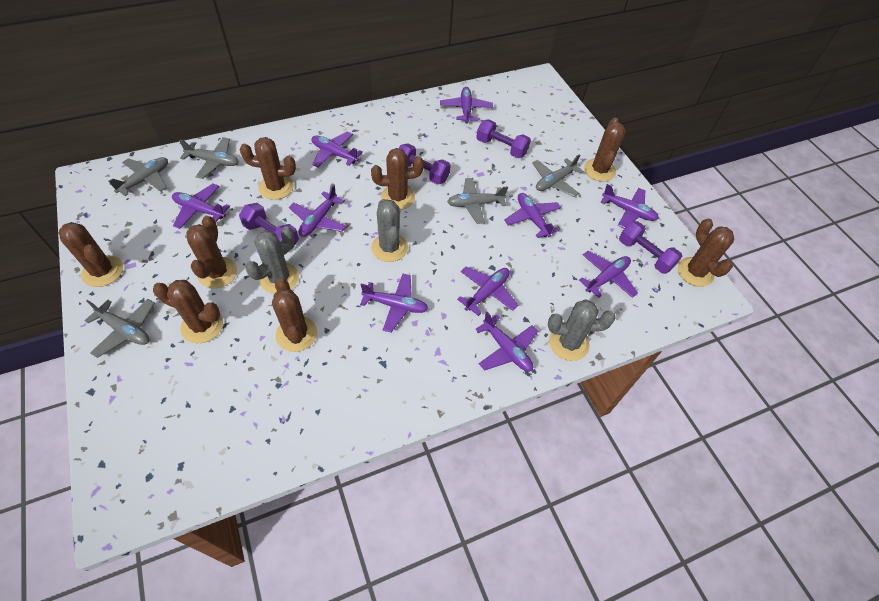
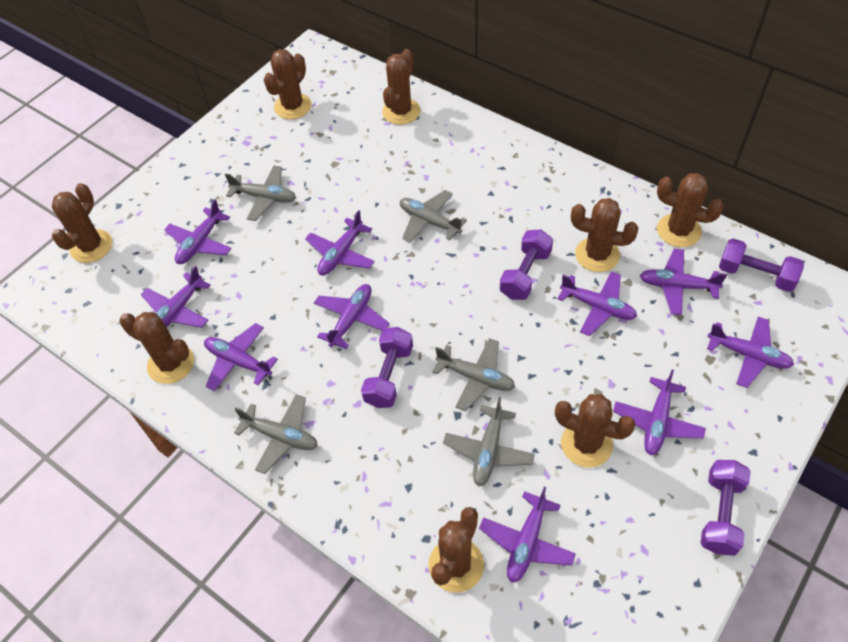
grey cactus: [245,226,299,294] [371,199,408,262] [548,300,616,361] = 3 -> none = 0

